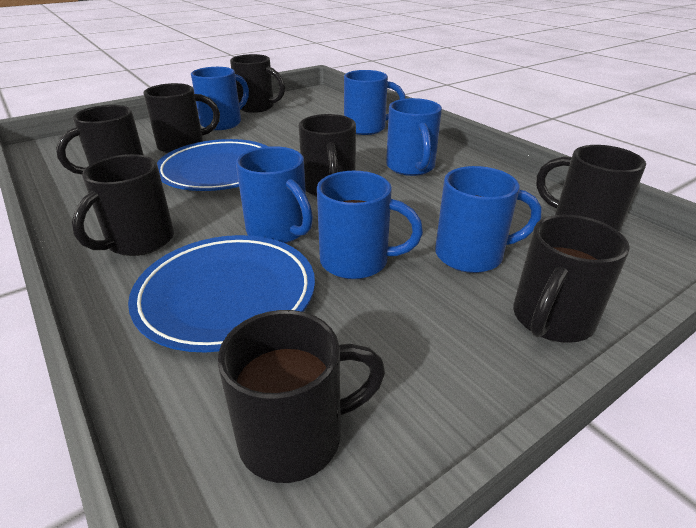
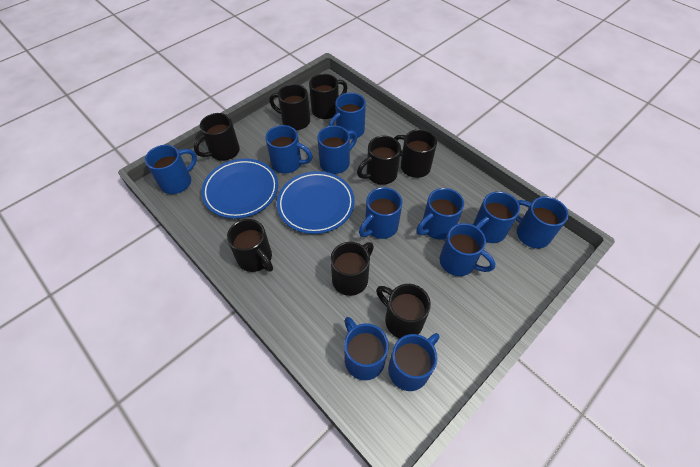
blue mug: [191,67,249,130] [236,146,313,243] [317,171,423,279] [344,70,406,135] [386,98,442,176] [435,166,542,273] = 6 -> [145,145,197,194] [265,125,313,173] [317,125,357,174] [329,93,366,139] [344,317,389,380] [359,187,403,239] [388,333,440,391] [416,188,464,240] [440,223,496,276] [473,191,520,243] [516,196,568,248] = 11

